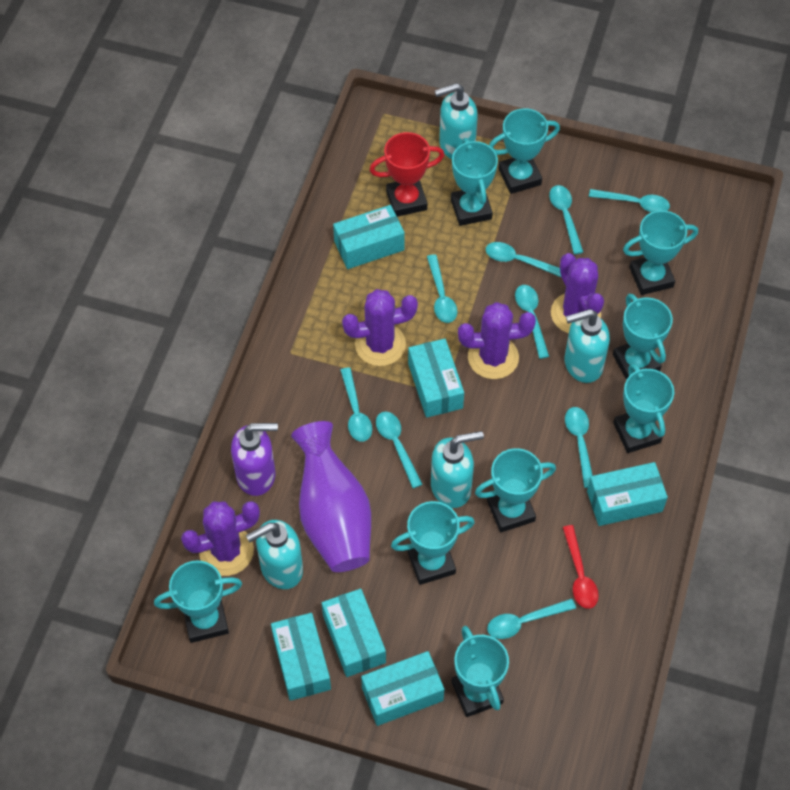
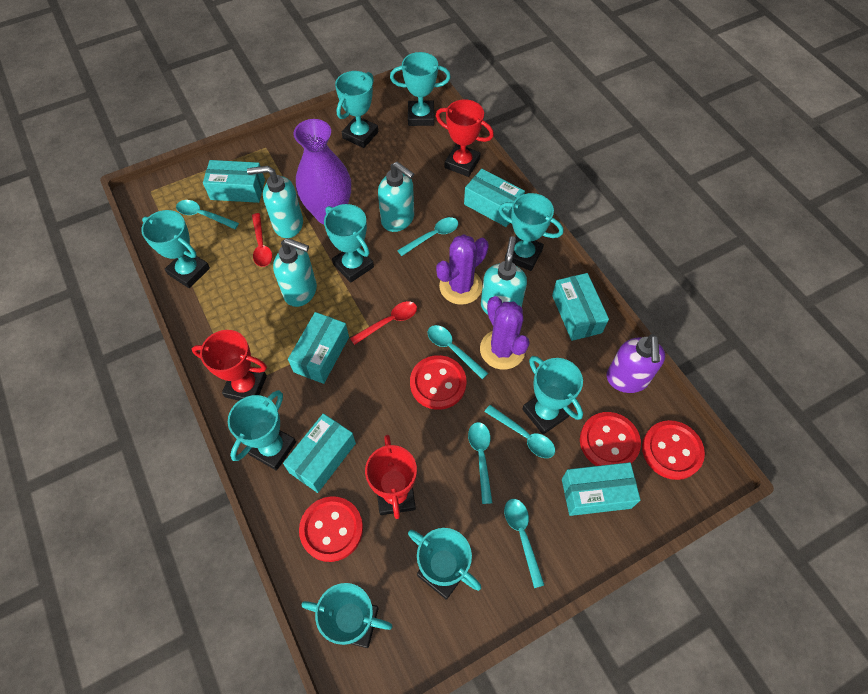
purple cactus: [181,501,260,576] [342,289,418,366] [458,302,536,379] [551,253,604,333] = 4 -> [436,234,489,305] [480,296,529,370] = 2
red button: none = 0 -> [299,496,363,562] [410,355,466,410] [580,412,641,466] [642,420,705,480] = 4
red spoon: [563,525,599,609] = 1 -> [252,213,272,267] [350,301,417,345] = 2
red trophy: [370,132,444,217] = 1 -> [192,330,267,401] [365,435,417,519] [436,99,494,177] = 3
turquoise spoon: [340,367,372,442] [376,412,423,488] [427,254,457,323] [486,242,562,278] [487,598,576,639] [515,285,549,359] [549,185,583,254] [565,407,593,488] [589,189,670,212] = 9 -> [176,200,239,229] [397,217,458,256] [427,325,488,379] [468,422,492,504] [484,405,555,458] [504,499,544,588] = 6

